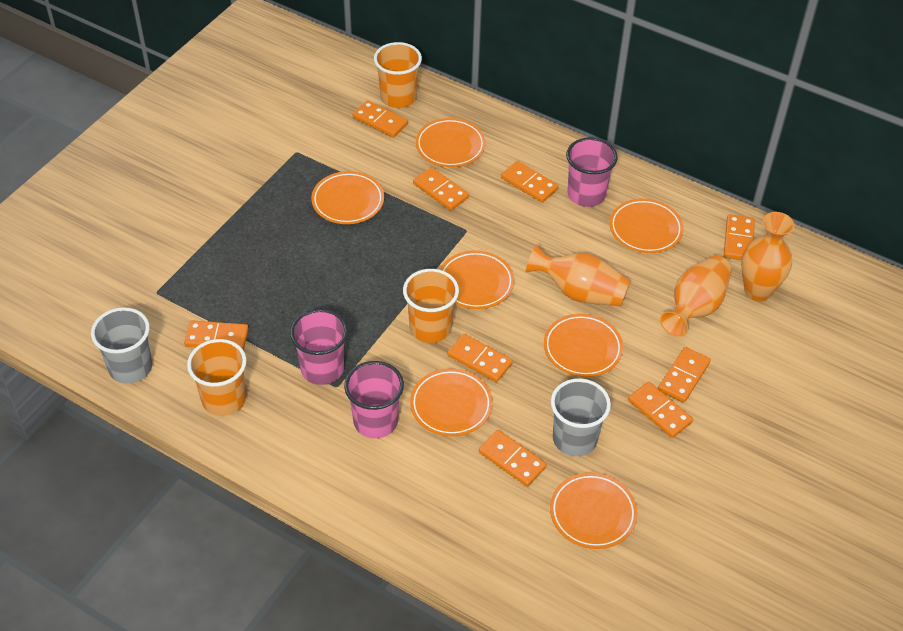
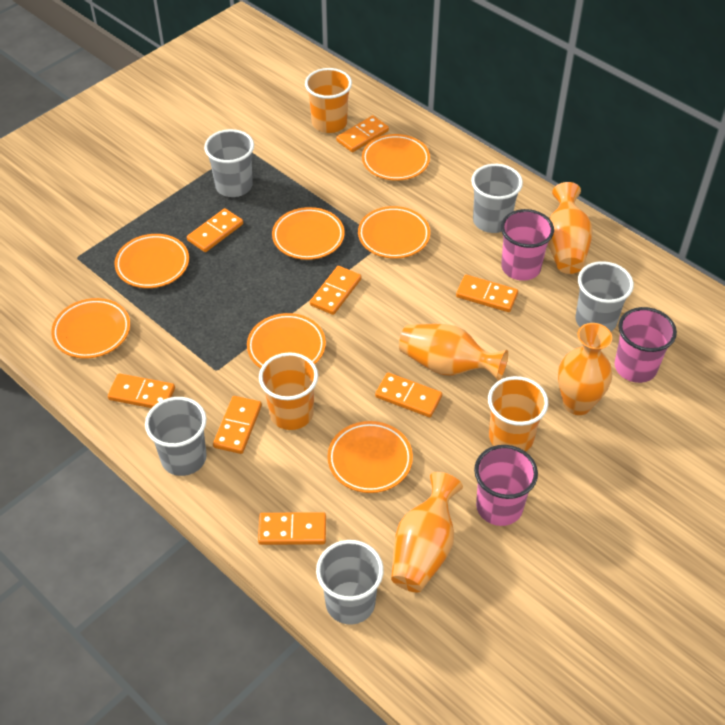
grey cup: [91,307,152,384] [551,378,611,456] = 2 -> [145,397,207,476] [204,129,254,197] [316,540,384,625] [471,164,523,233] [575,261,634,332] = 5
orange domino: [184,320,249,350] [353,100,408,137] [413,167,469,211] [447,334,513,382] [479,430,547,487] [501,161,558,203] [628,382,693,438] [658,347,711,403] [724,214,755,260] = 9 -> [108,373,175,408] [187,208,243,252] [213,396,262,454] [258,512,326,545] [310,266,361,315] [336,116,389,152] [375,373,442,417] [456,275,518,312] = 8
orange vase: [525,244,630,306] [660,255,732,337] [741,212,794,301] = 3 -> [391,472,463,592] [399,324,508,381] [548,182,593,274] [558,323,612,415] = 4

